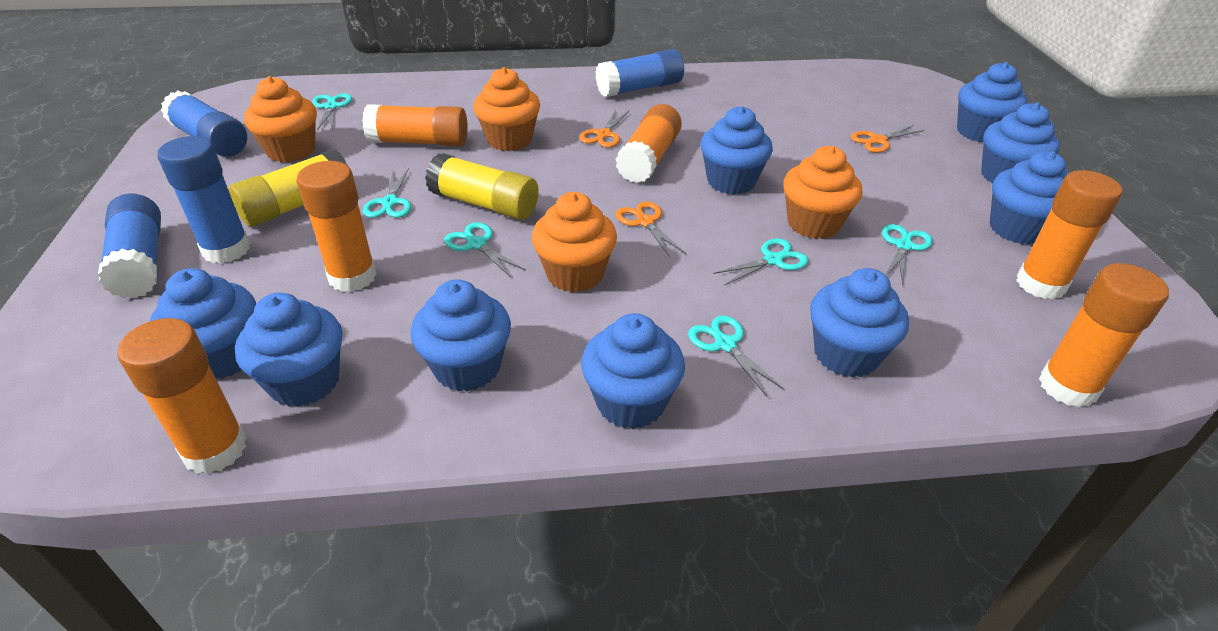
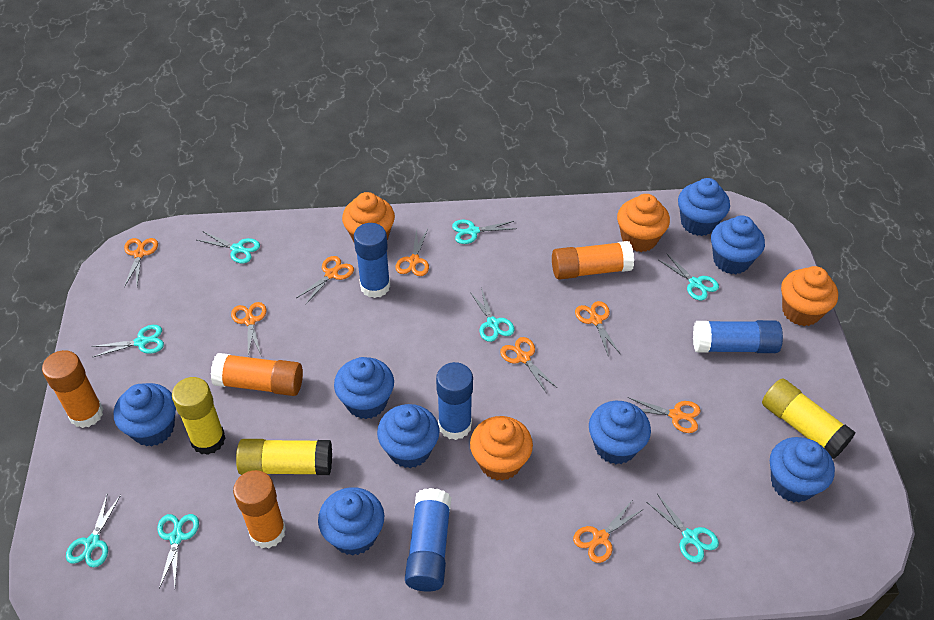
blue cupcake: [149,268,256,379] [235,293,342,407] [410,279,511,392] [581,313,685,429] [701,106,773,195] [810,268,909,378] [957,62,1027,143] [981,102,1060,184] [990,151,1069,245] = 9 -> [114,383,176,446] [318,487,384,556] [334,357,394,419] [377,404,440,468] [589,401,651,464] [678,178,730,236] [711,216,765,274] [770,437,835,503] = 8
orange glue stick: [117,318,247,474] [296,161,377,292] [362,104,468,146] [615,104,682,183] [1016,170,1122,300] [1039,263,1169,408] = 6 -> [42,350,103,428] [211,353,303,396] [233,470,286,549] [552,241,634,280] = 4
orange scissors: [579,110,629,148] [616,202,686,257] [851,125,925,153] = 3 -> [124,238,158,287] [231,302,267,356] [296,256,354,305] [395,227,429,276] [500,337,556,394] [573,501,644,563] [575,301,620,357] [628,397,701,433] = 8
turquoise scissors: [312,93,352,130] [363,168,411,218] [444,222,526,277] [688,315,785,397] [713,238,809,286] [882,224,933,285] = 6 -> [66,493,121,567] [92,325,164,357] [157,514,199,589] [197,231,260,263] [452,220,517,244] [470,288,515,342] [647,494,719,563] [659,253,719,301] = 8
yellow glue stick: [229,149,349,227] [425,153,539,220] = 2 -> [172,377,226,455] [236,439,332,475] [762,378,855,459] = 3

